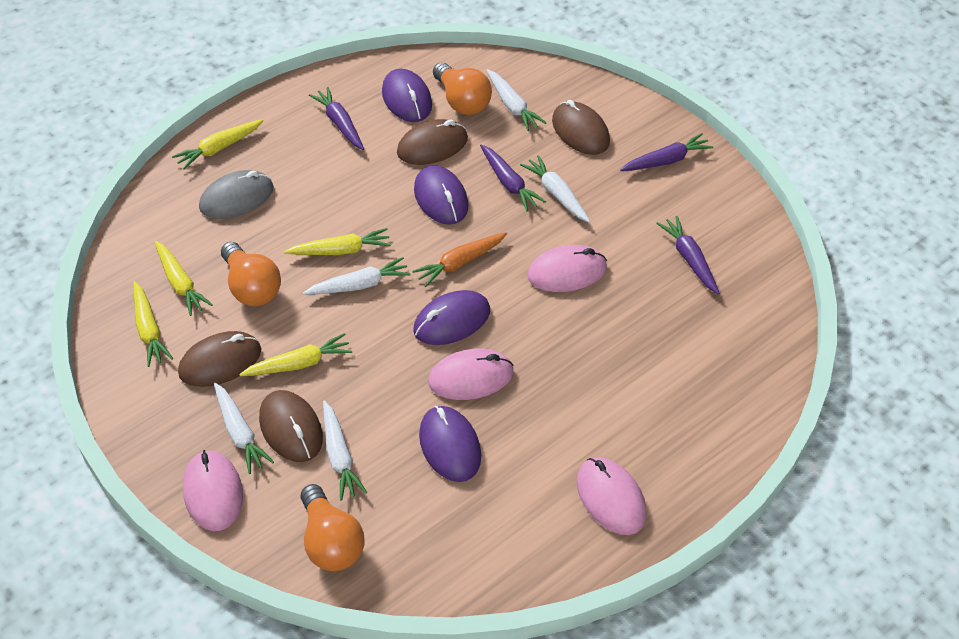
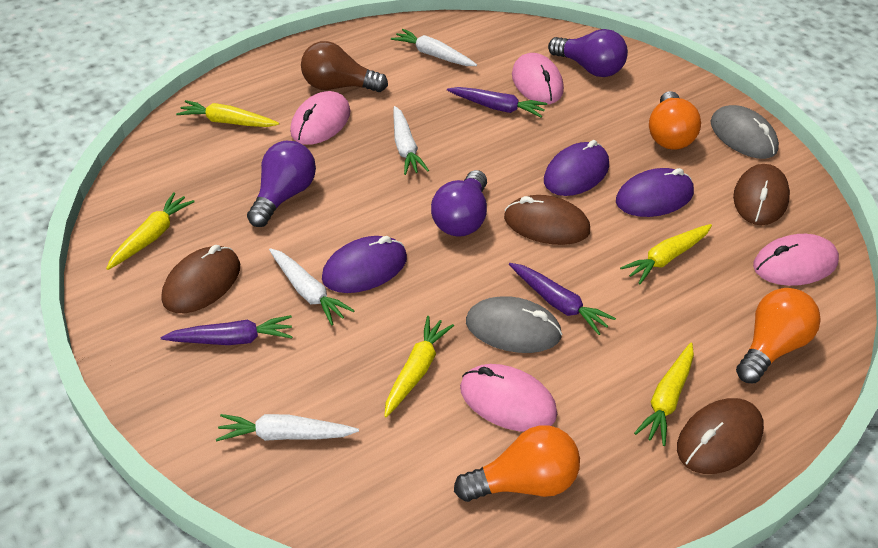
brown light bulb: none = 0 -> [301,41,388,92] = 1
grey mouse: [199,170,274,219] = 1 -> [466,296,562,353] [710,105,779,159] = 2
orange carrot: [412,232,507,287] = 1 -> none = 0
purple carrot: [309,87,364,150] [480,144,546,212] [620,133,714,171] [656,216,719,294] = 4 -> [160,315,293,345] [447,87,547,117] [509,263,616,335] = 3
purple light bulb: none = 0 -> [247,141,316,227] [431,170,487,237] [548,29,628,77] = 3
purple mouse: [382,69,432,122] [413,290,490,345] [414,165,469,225] [419,406,481,482] = 4 -> [322,236,407,293] [544,140,609,196] [616,168,694,217] = 3
white carrot: [214,382,274,474] [303,257,411,295] [323,401,367,501] [487,69,547,131] [520,155,590,222] = 5 -> [216,414,359,442] [269,248,355,325] [391,29,477,66] [393,106,429,175] = 4

